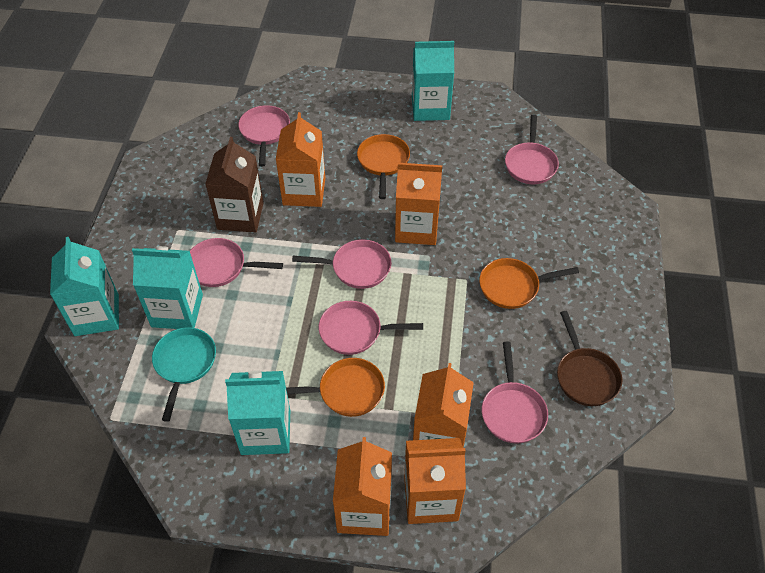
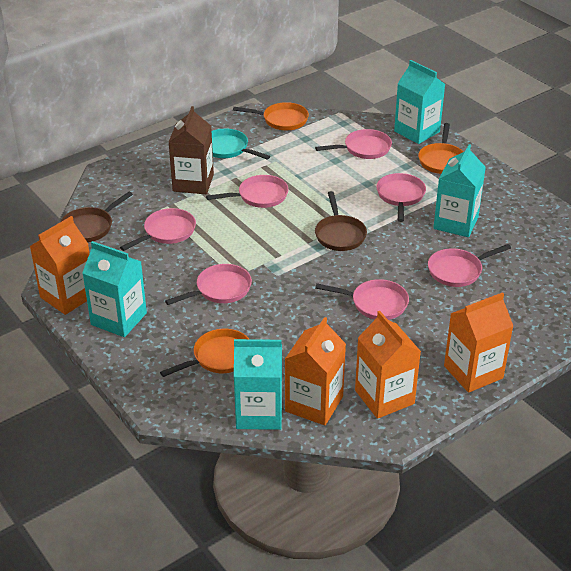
brown pan: [557,311,622,406] = 1 -> [61,192,133,242] [315,191,367,251] = 2
orange carton: [276,112,325,207] [333,437,392,536] [395,163,442,245] [404,438,466,524] [413,363,474,447] = 5 -> [30,216,90,315] [285,317,346,425] [355,311,421,419] [444,292,513,393] = 4
pink pan: [190,238,283,287] [238,105,290,167] [292,239,391,289] [319,301,423,355] [482,342,548,444] [505,115,559,184] = 6 -> [120,208,196,251] [165,264,252,305] [206,175,289,208] [315,129,392,159] [315,279,409,320] [376,173,426,222] [428,244,511,287] = 7

